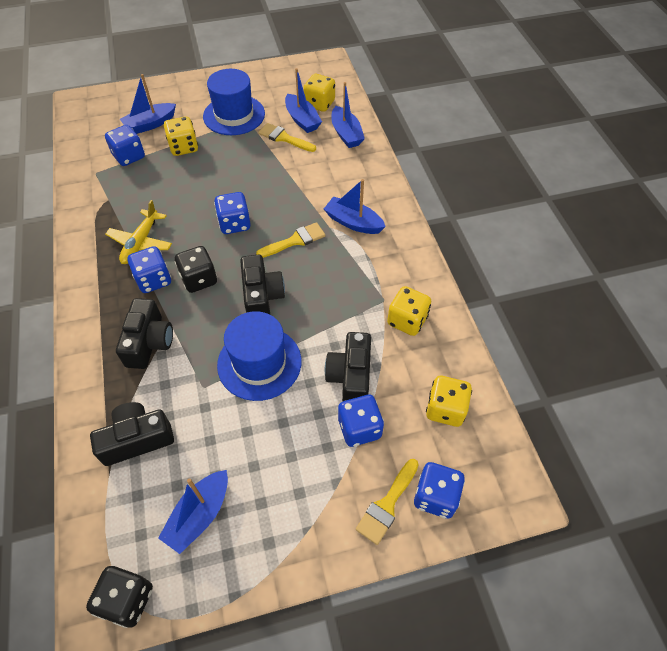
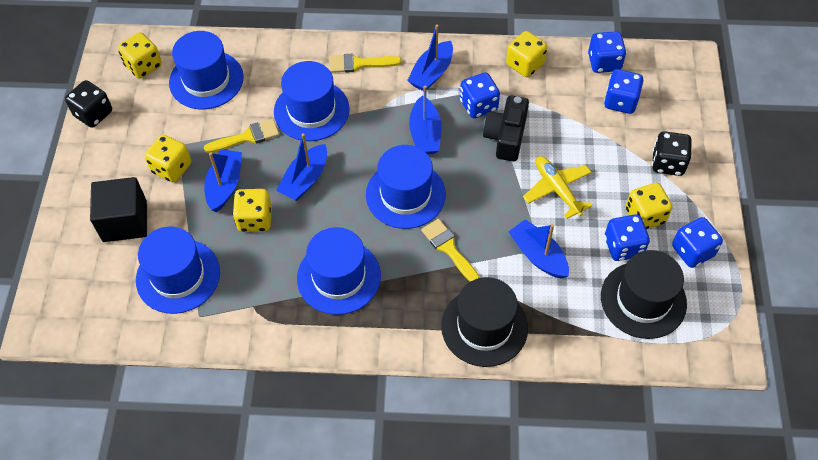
black camera: [90,402,174,466] [116,298,173,369] [240,254,285,314] [325,332,371,401] = 4 -> [483,95,529,162] = 1
black cube: none = 0 -> [90,177,147,242] = 1
black hat: none = 0 -> [441,277,528,367] [601,250,687,339] = 2
blue hat: [203,69,265,135] [217,311,301,401] = 2 -> [136,227,220,314] [169,31,244,109] [274,61,350,141] [297,227,381,315] [366,145,446,229] = 5
yellow dice: [164,117,198,156] [303,74,335,112] [387,286,431,336] [426,376,472,427] = 4 -> [118,32,162,79] [145,135,191,183] [232,189,272,232] [506,31,548,77] [626,183,672,229] = 5

